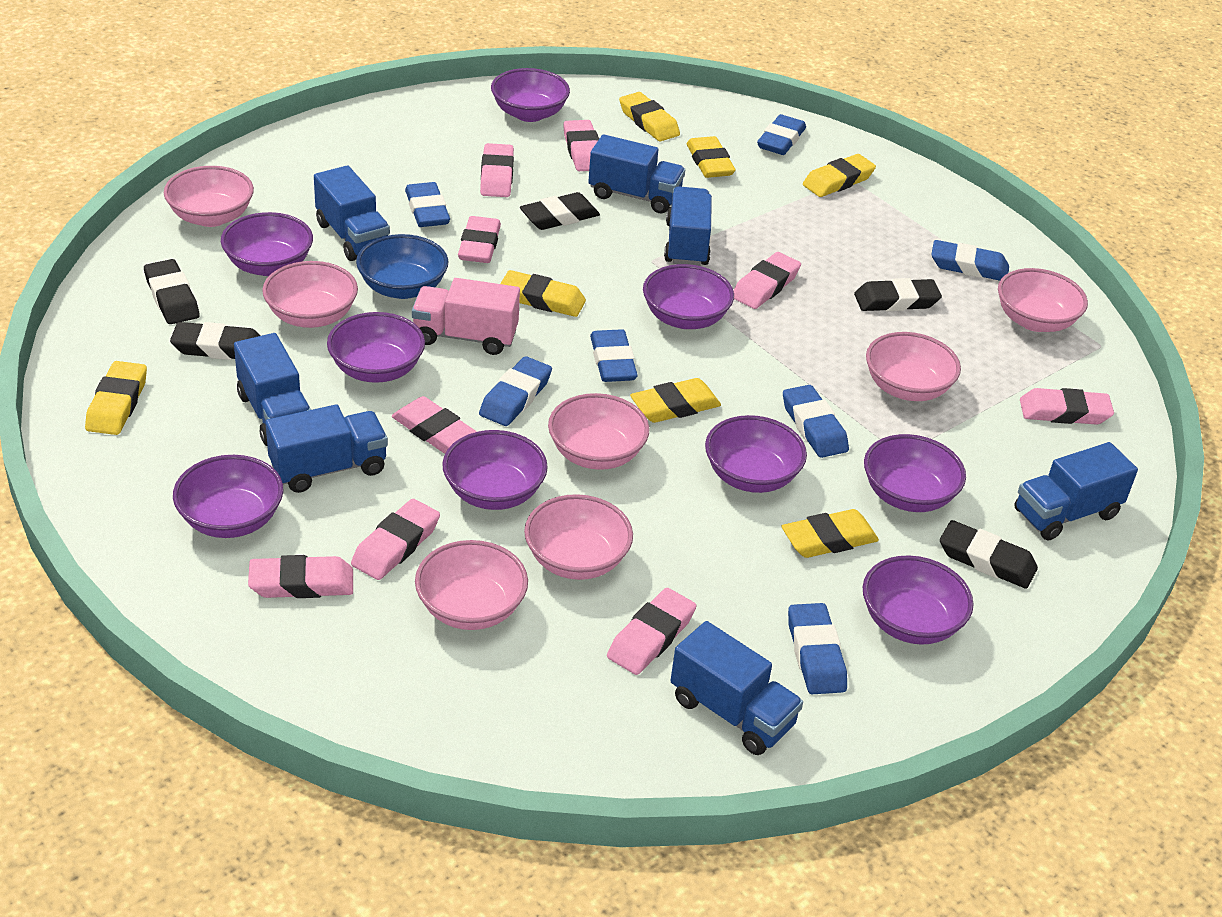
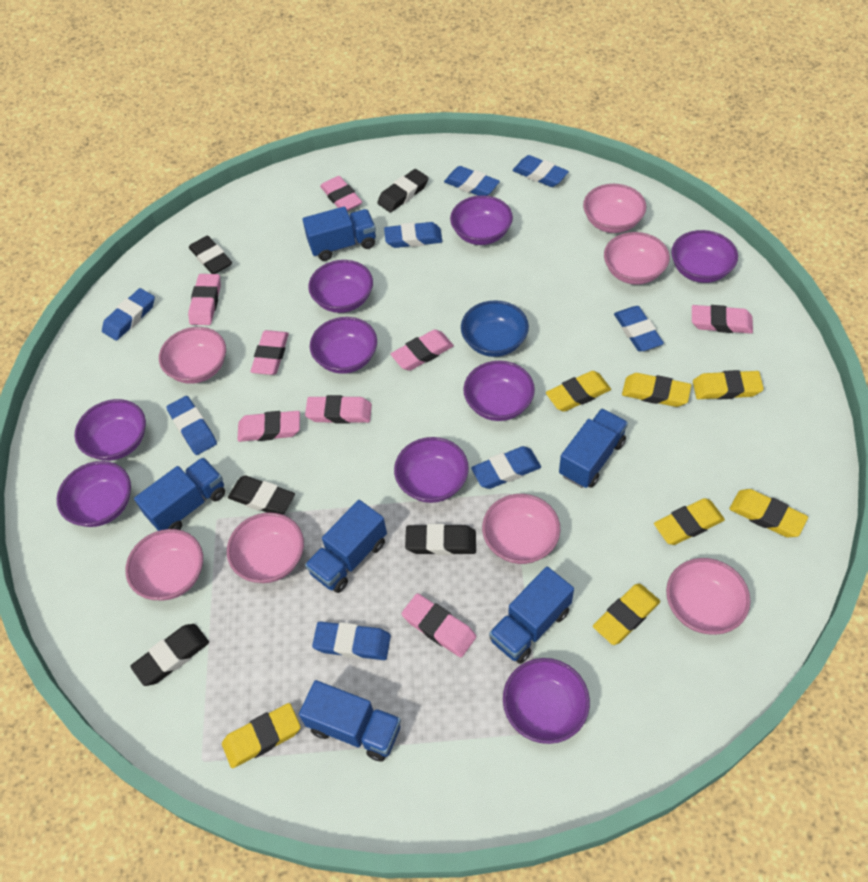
blue eraser: [405,182,450,227] [479,356,552,426] [590,329,638,382] [757,114,806,155] [783,385,849,458] [788,603,847,694] [931,240,1009,281] = 7 -> [102,288,155,341] [166,396,217,455] [312,622,391,660] [384,222,442,248] [444,166,500,196] [471,446,541,489] [512,155,569,187] [614,306,664,351] = 8
blue truck: [234,333,311,446] [265,405,388,493] [314,165,390,261] [588,134,685,213] [664,186,712,266] [670,621,803,755] [1014,442,1138,541] = 7 -> [134,457,225,531] [299,680,401,762] [302,206,376,261] [305,500,387,593] [489,566,574,664] [559,408,628,488] = 6
pink eraser: [248,555,353,598] [351,499,440,580] [392,396,477,454] [458,216,501,263] [480,143,514,197] [563,120,599,171] [607,588,696,675] [733,252,801,309] [1020,388,1114,425] = 9 -> [188,274,221,325] [237,411,300,442] [250,330,289,375] [305,395,372,424] [320,176,362,211] [391,329,454,371] [402,593,476,657] [692,305,753,334] = 8
pink truck: [412,278,520,355] = 1 -> none = 0

